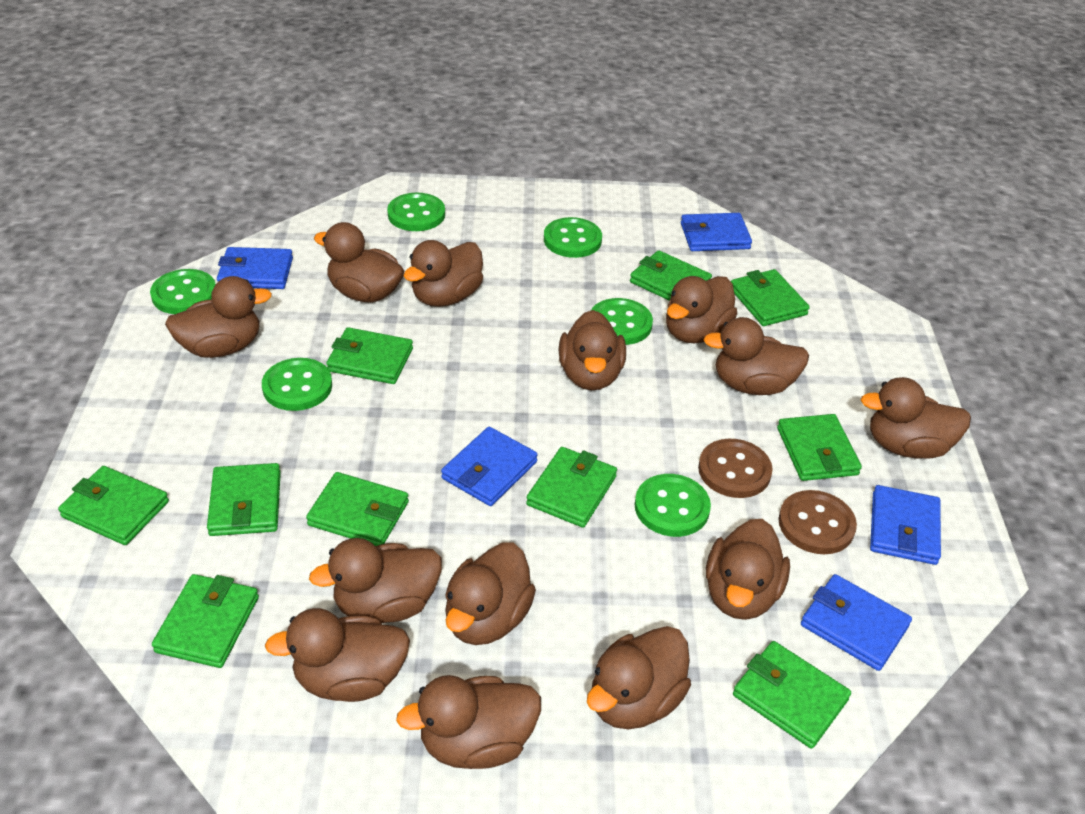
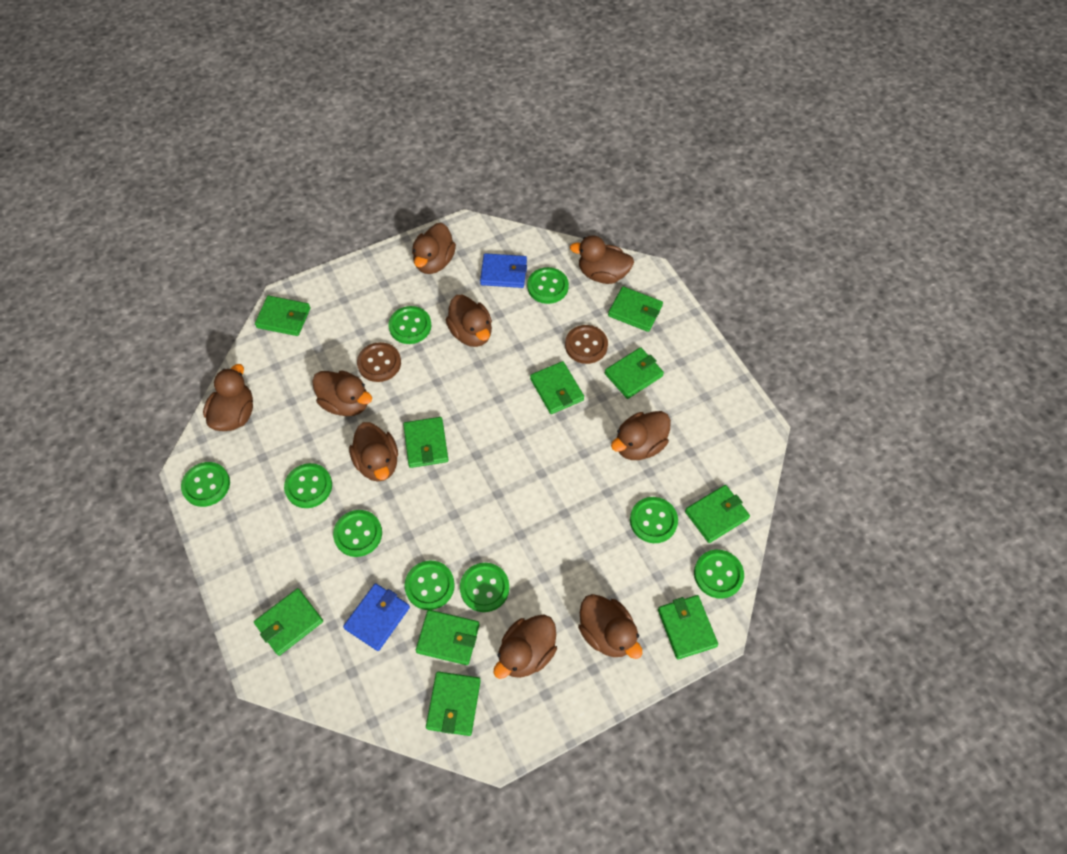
blue wallet: [217,247,293,289] [441,427,538,506] [681,213,752,251] [801,574,912,671] [870,485,941,565] = 5 -> [343,583,410,651] [480,253,527,288] = 2
brown duck: [165,276,272,358] [265,608,410,702] [309,538,442,623] [314,222,404,302] [396,675,541,769] [404,240,483,307] [445,542,536,645] [558,310,626,390] [587,626,691,729] [666,276,738,343] [703,317,809,395] [706,519,790,620] [861,377,971,458] = 13 -> [203,364,253,431] [312,370,372,416] [349,422,398,482] [412,223,456,274] [445,295,492,347] [494,615,557,679] [570,235,634,284] [578,594,642,659] [611,411,671,460] = 9
green button: [150,269,215,314] [262,358,332,411] [387,193,445,231] [544,217,602,258] [591,298,653,345] [635,474,711,537] = 6 -> [181,462,230,507] [284,463,332,508] [333,510,382,557] [388,306,431,344] [405,561,455,610] [460,563,509,612] [527,267,569,304] [630,497,678,543] [694,550,744,599] = 9

